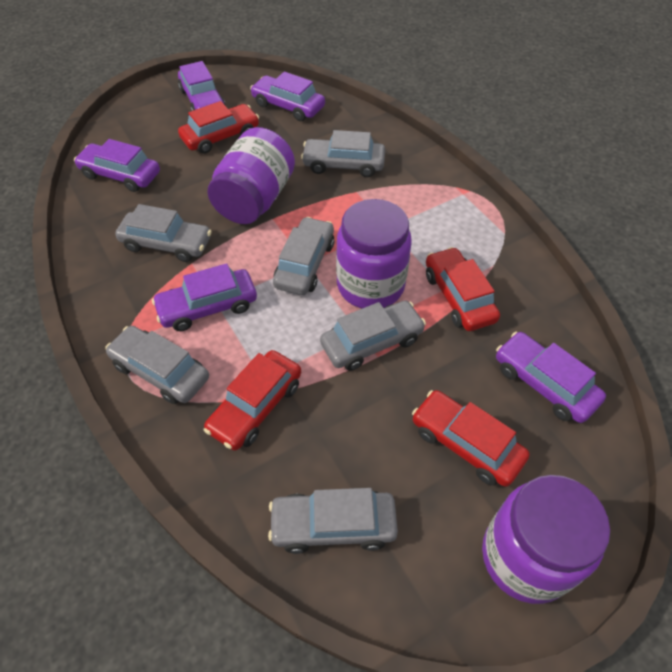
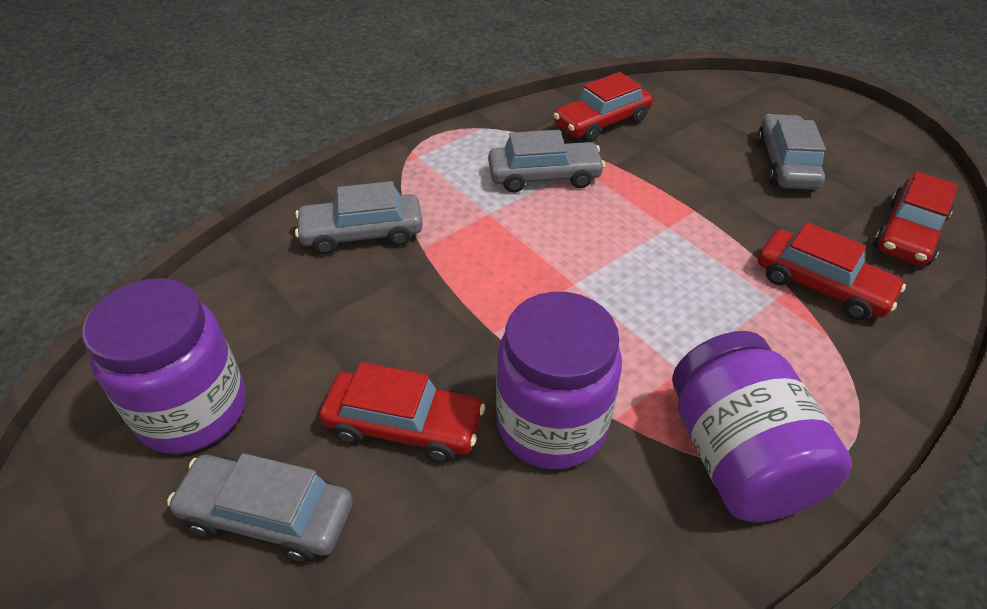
grey car: [105,326,209,404] [115,204,212,262] [268,488,398,554] [273,217,334,295] [301,130,385,177] [320,301,426,371] = 6 -> [167,453,353,562] [295,181,423,254] [488,130,605,193] [757,114,826,190] = 4
purple car: [74,139,160,192] [152,263,257,331] [178,61,226,111] [250,72,325,121] [496,332,606,423] = 5 -> none = 0

